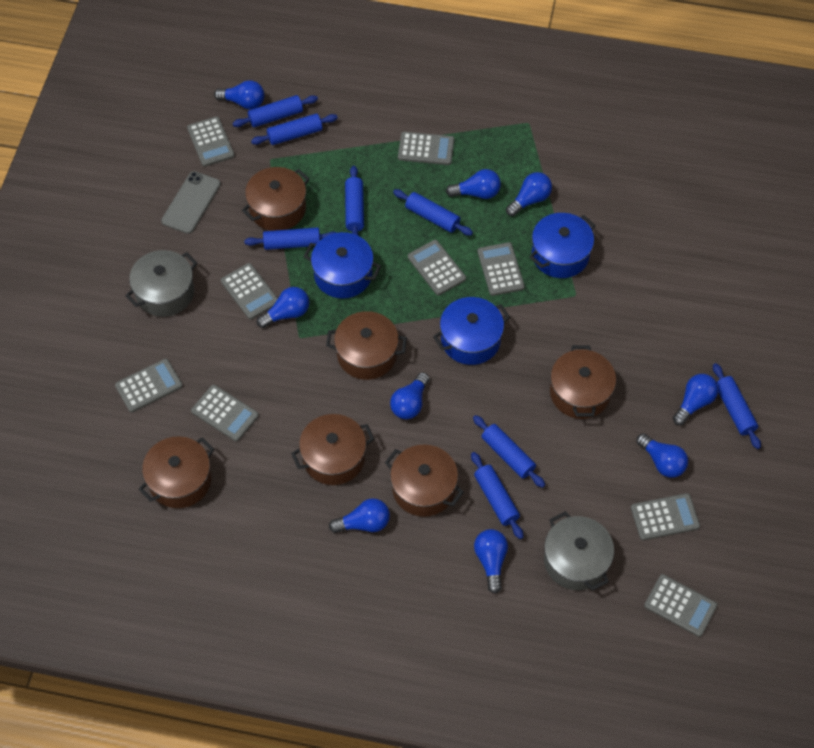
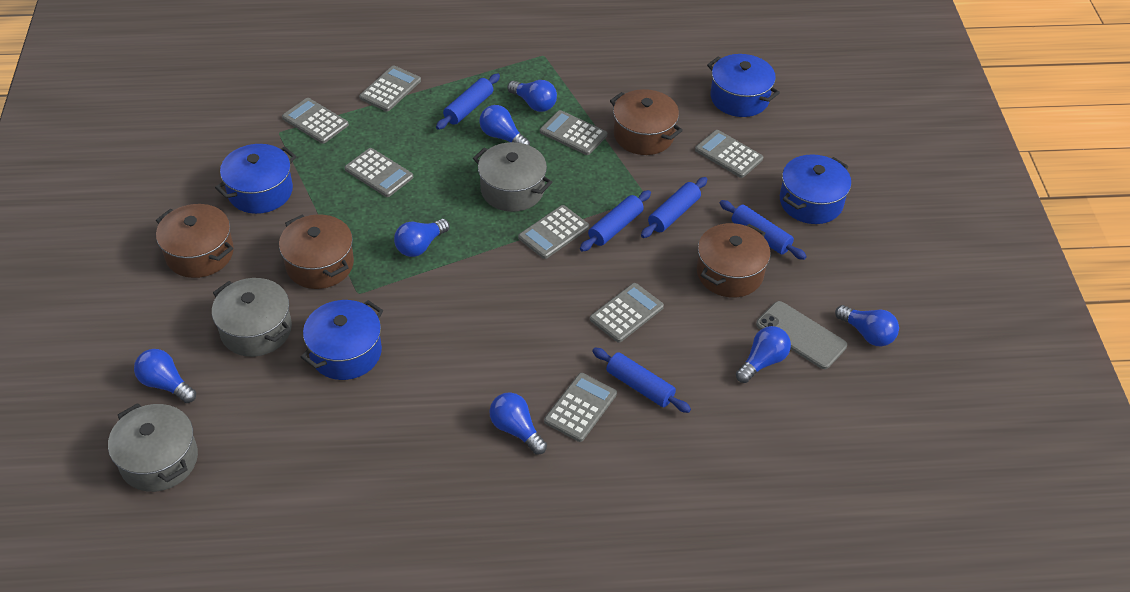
blue light bulb: [214,80,264,109] [257,287,309,328] [329,498,390,533] [390,372,430,419] [446,169,501,199] [474,529,508,594] [506,172,552,216] [637,433,688,478] [673,374,718,425] = 9 -> [134,349,196,403] [394,219,450,257] [479,105,530,146] [489,392,547,454] [507,80,557,112] [736,326,791,383] [835,305,899,347] = 7
blue pot: [304,232,381,299] [433,297,510,365] [529,213,596,278] = 3 -> [215,144,296,214] [301,300,383,380] [707,54,780,117] [780,154,851,224] = 4
blue rolling pin: [232,95,318,127] [244,227,337,250] [251,114,338,145] [345,166,364,236] [393,189,473,236] [471,452,524,539] [473,415,545,488] [713,363,761,449] = 8 -> [436,74,500,130] [580,190,651,252] [592,348,691,413] [641,177,707,238] [720,200,807,260] = 5
brown pot: [138,436,214,508] [242,167,310,231] [291,414,374,485] [326,311,407,380] [385,444,464,517] [550,345,616,419] = 6 -> [156,204,234,278] [279,214,354,289] [610,89,683,155] [696,223,771,298] = 4
grey calculator: [115,359,183,413] [187,116,235,167] [191,385,259,442] [221,263,278,320] [398,132,454,165] [408,240,466,295] [477,242,525,296] [631,493,700,540] [644,574,718,637] = 9 -> [282,98,349,144] [345,148,413,197] [359,65,421,112] [518,205,589,259] [540,110,607,155] [544,373,617,442] [590,283,664,343] [695,130,763,178] = 8
grey pot: [125,250,198,317] [544,511,614,591] = 2 -> [108,403,198,492] [212,278,292,357] [473,142,552,212] = 3

